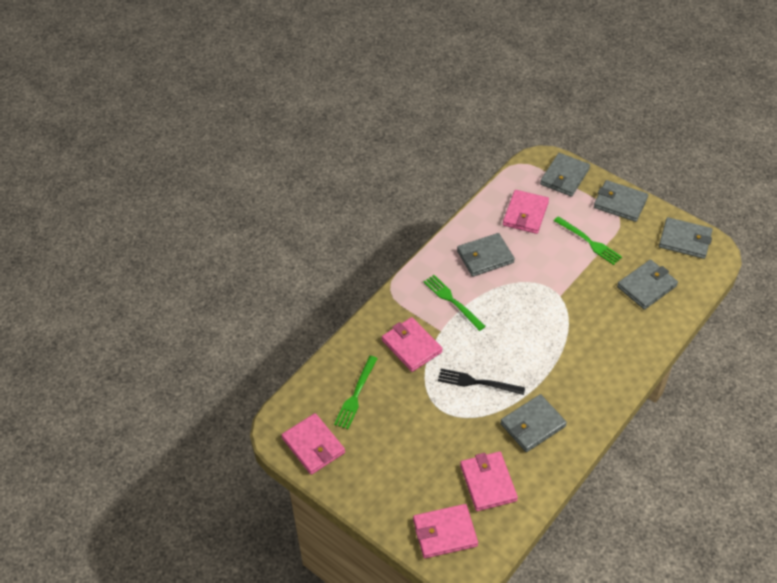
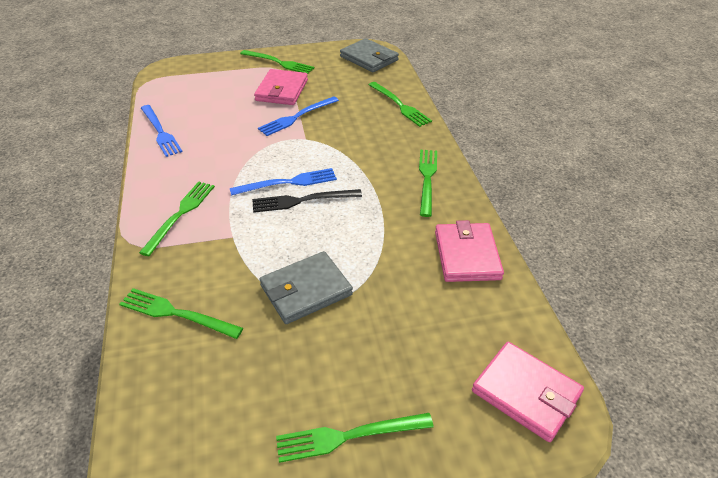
blue fork: none = 0 -> [141,105,182,157] [230,168,337,196] [258,96,339,136] = 3
green fork: [334,356,378,429] [423,275,486,331] [554,216,622,265] = 3 -> [119,288,243,339] [139,181,215,256] [240,50,315,74] [276,413,434,463] [369,82,432,127] [419,150,437,217] = 6
grey wallet: [457,233,515,277] [500,394,567,452] [540,153,590,197] [594,180,648,222] [617,259,678,310] [659,217,713,259] = 6 -> [260,251,353,324] [340,38,399,72] = 2
pink wallet: [281,413,345,475] [382,317,443,372] [413,504,478,558] [460,452,518,511] [503,190,549,234] = 5 -> [254,69,308,105] [435,220,504,282] [472,342,584,442] = 3

